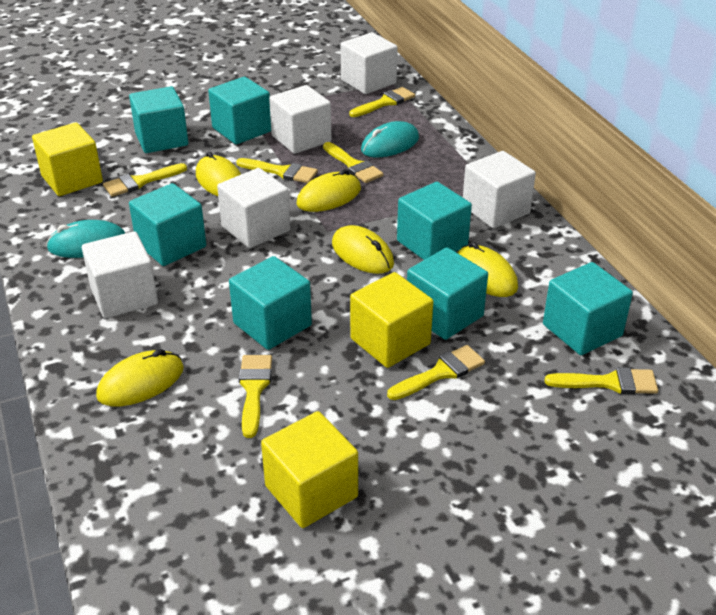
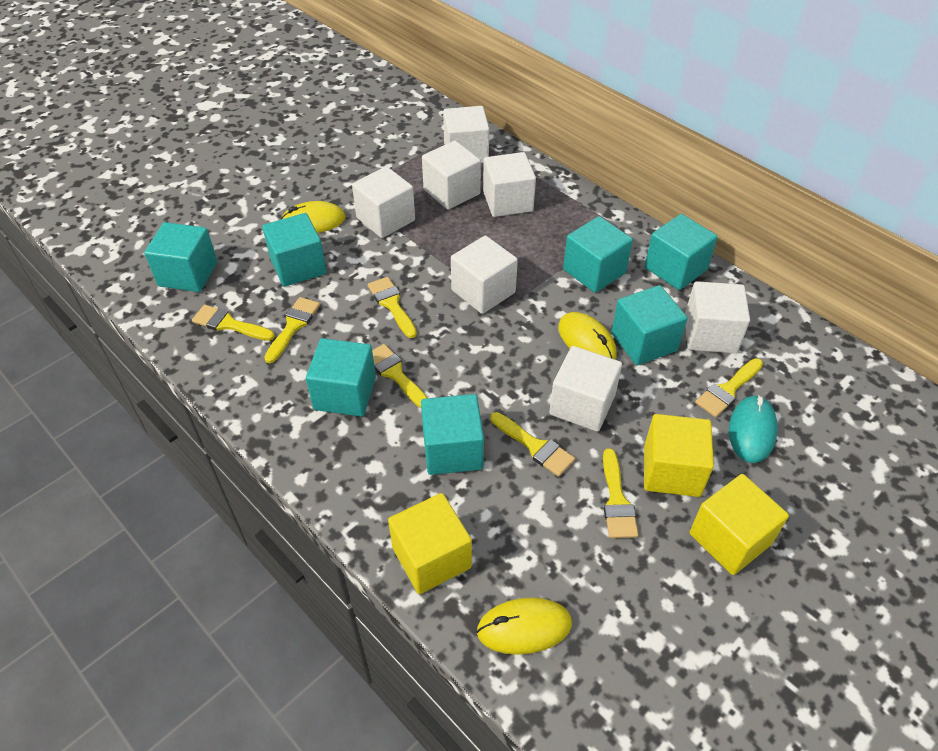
turquoise mouse: [46,220,125,258] [361,121,419,157] = 2 -> [729,395,778,463] = 1
white cube: [82,231,158,319] [217,168,291,248] [269,85,332,154] [341,32,398,94] [463,151,536,228] = 5 -> [352,166,415,238] [422,141,481,210] [443,106,490,163] [451,235,518,314] [483,152,536,217] [549,346,622,432] [685,281,750,353] = 7
yellow mouse: [96,349,184,406] [196,152,241,196] [296,169,361,212] [332,225,394,274] [457,242,518,297] = 5 -> [280,201,346,233] [476,598,572,655] [558,312,617,360] = 3

